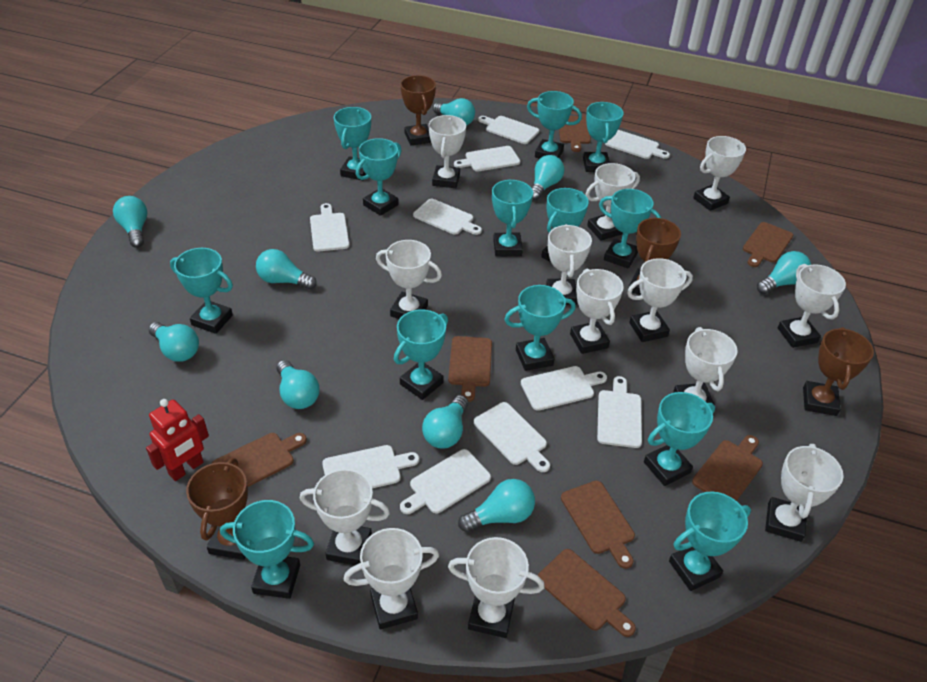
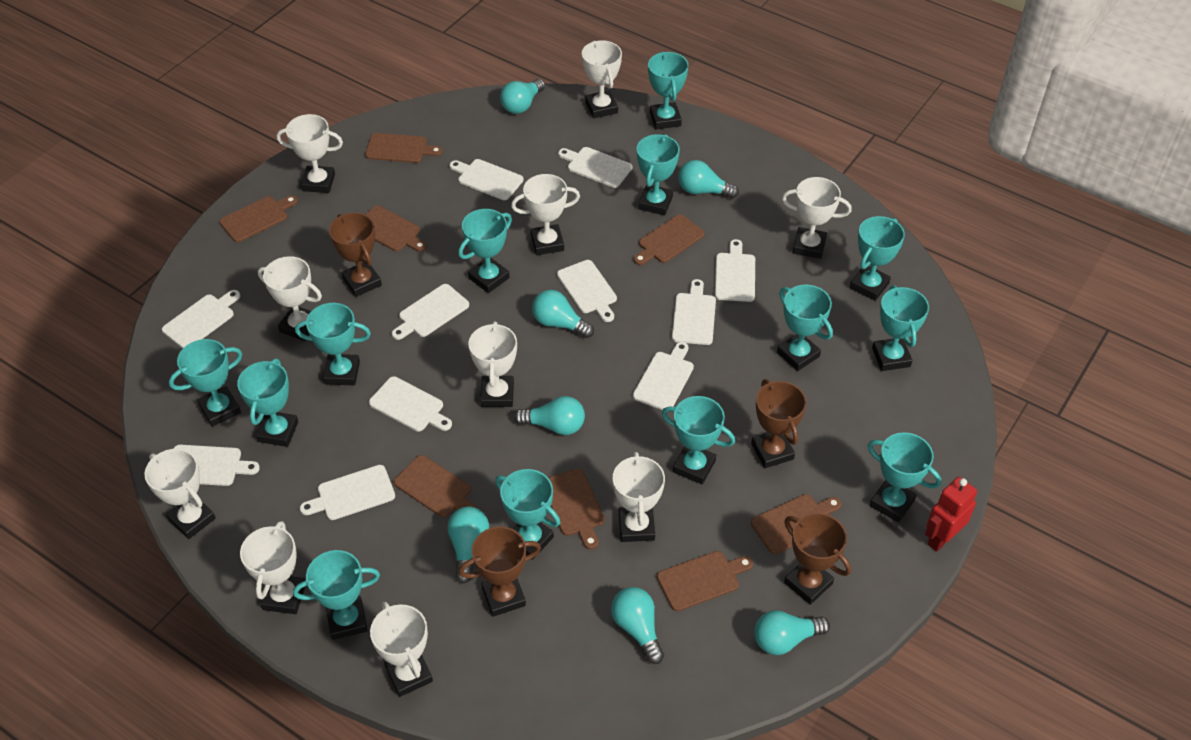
brown cutting board: [211,433,307,487] [448,336,492,402] [538,549,636,637] [559,116,591,152] [561,481,635,569] [692,435,763,501] [743,222,793,267] = 7 -> [219,195,298,242] [365,133,442,163] [365,205,427,252] [394,455,478,517] [548,468,605,550] [634,214,705,265] [657,551,753,611] [751,494,841,554] = 8
turquoise light bulb: [113,196,147,248] [148,322,199,362] [256,249,317,290] [276,360,320,409] [422,395,468,448] [433,98,475,126] [458,479,535,532] [532,155,565,200] [757,251,811,294] = 9 -> [448,506,489,583] [500,79,545,114] [514,396,585,435] [532,290,594,338] [611,587,664,664] [678,160,739,199] [754,610,830,655] = 7
white cutting board: [310,203,349,252] [322,445,419,488] [400,449,491,514] [413,199,482,235] [454,146,520,172] [474,402,550,472] [478,116,539,144] [521,366,607,411] [597,376,642,448] [605,130,670,159] = 10 -> [162,290,240,348] [173,445,260,486] [300,465,395,520] [369,376,452,432] [392,284,469,340] [449,159,524,200] [557,260,617,322] [558,147,632,188] [633,342,694,410] [672,279,716,345] [715,239,755,302] = 11
white trophy: [300,469,390,565] [344,528,439,629] [376,240,442,319] [429,115,466,188] [448,537,545,638] [546,224,592,305] [570,268,624,354] [585,163,640,241] [627,258,693,342] [673,327,737,404] [693,136,746,211] [765,444,844,542] [778,264,846,348] = 13 -> [145,449,216,539] [240,521,305,614] [258,256,322,341] [277,114,343,193] [370,601,433,697] [468,321,517,407] [511,174,580,255] [582,40,622,118] [613,452,665,542] [782,177,852,259] = 10

